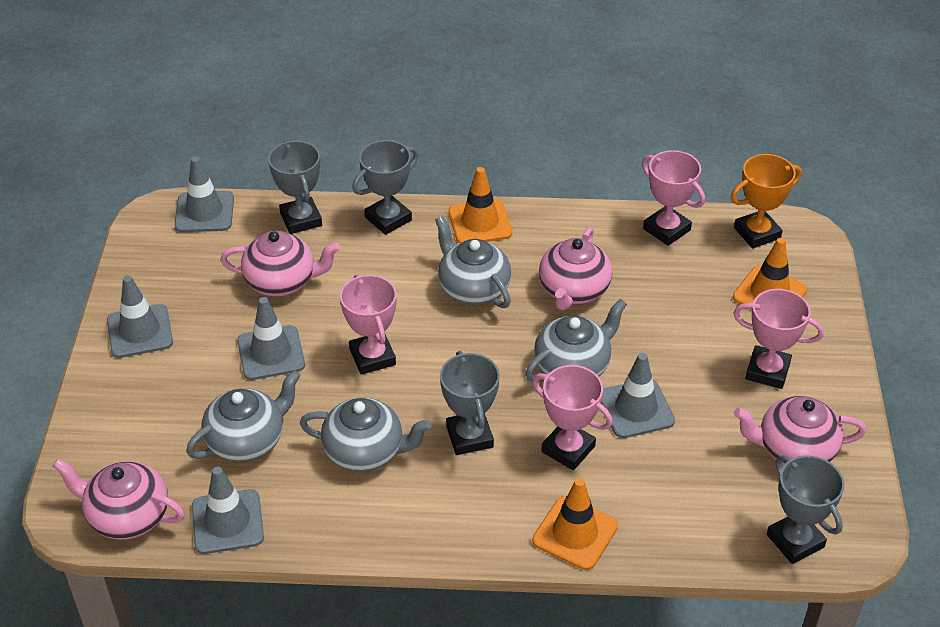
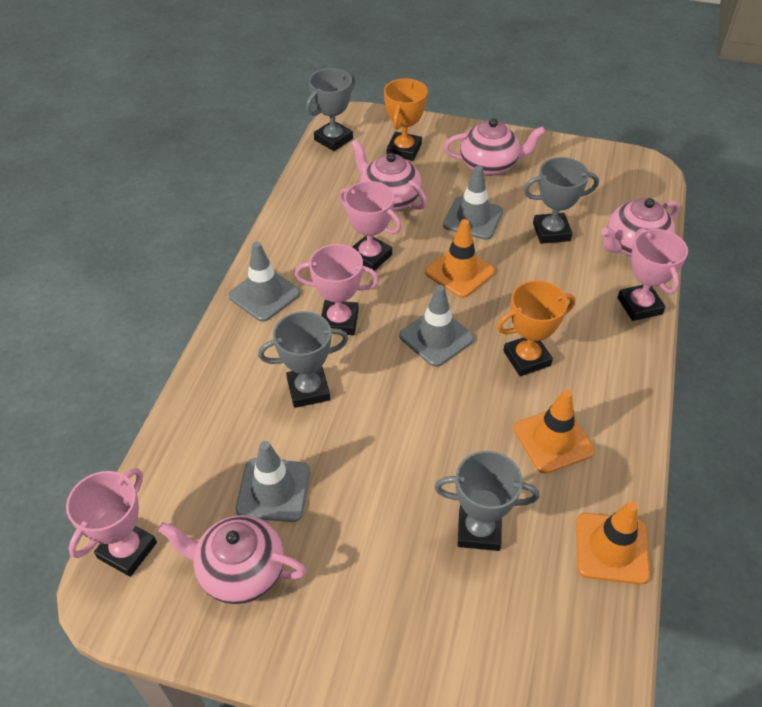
grey teapot: [186,370,301,462] [299,397,431,472] [435,216,511,308] [525,299,627,381] = 4 -> none = 0
grey traffic cone: [107,275,173,358] [174,157,234,232] [192,467,264,554] [237,297,305,380] [601,353,675,438] = 5 -> [228,242,300,322] [236,441,310,522] [399,285,474,367] [443,166,503,240] = 4
orange trophy: [731,154,802,248] = 1 -> [384,78,428,161] [497,280,576,376] = 2

